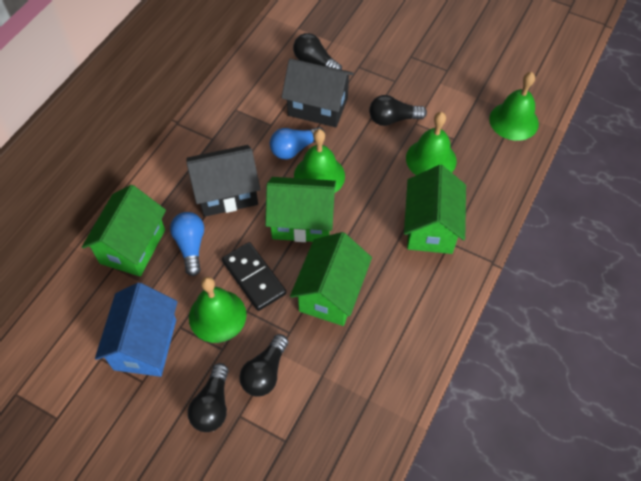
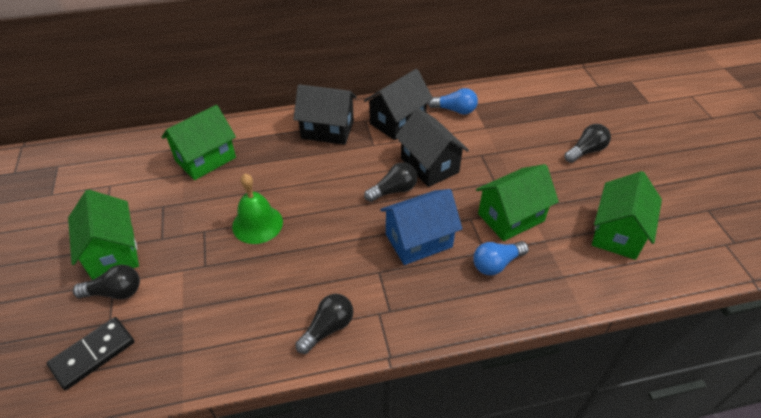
black house: [186,145,260,217] [281,59,354,127] = 2 -> [293,84,357,145] [364,69,433,140] [395,108,469,187] = 3
green bell: [189,277,246,343] [294,129,345,193] [406,112,456,175] [489,72,539,141] = 4 -> [232,174,283,244] = 1

